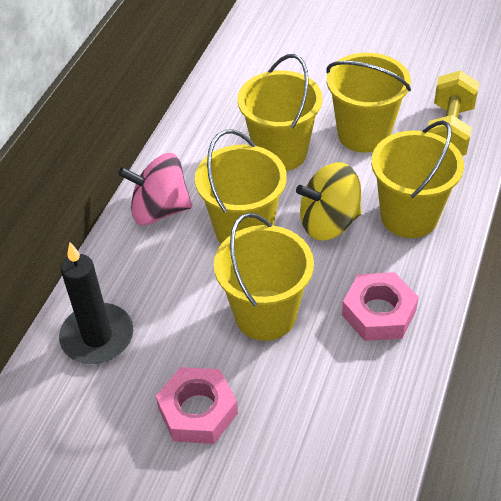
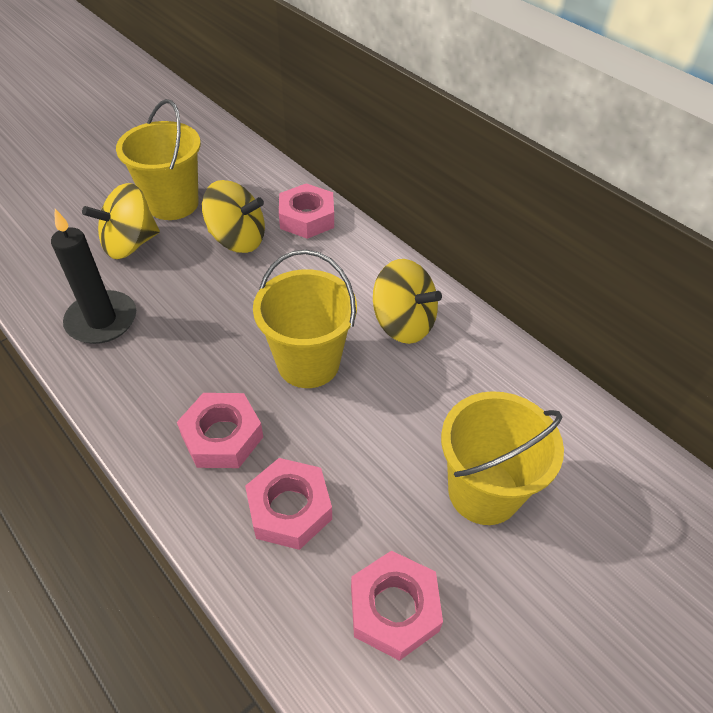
pink nut: [156,367,238,444] [342,272,419,341] = 2 -> [177,393,263,468] [245,458,332,550] [279,183,334,239] [351,550,443,661] = 4
pink spinning top: [118,153,192,225] = 1 -> none = 0
yellow bucket: [195,129,287,244] [214,213,314,341] [237,54,322,171] [326,53,411,153] [371,120,464,238] = 5 -> [116,99,201,220] [253,250,357,388] [441,391,564,525] = 3
yellow dumbbell: [427,70,479,156] = 1 -> none = 0
yellow spinning top: [296,163,362,240] = 1 -> [82,183,160,259] [202,180,265,253] [373,259,442,344] = 3

